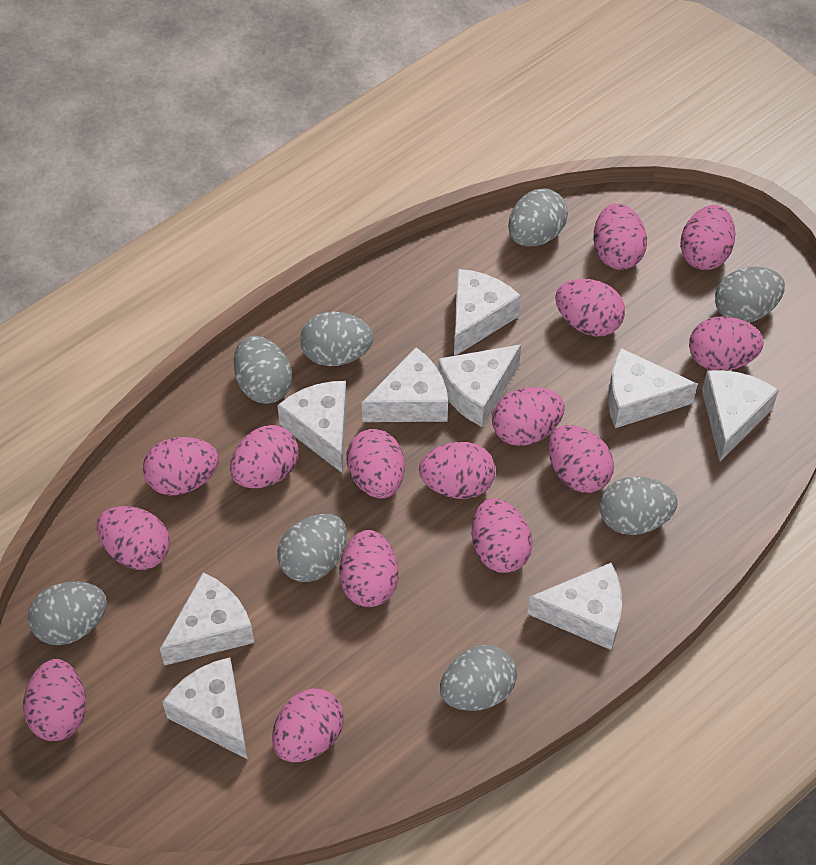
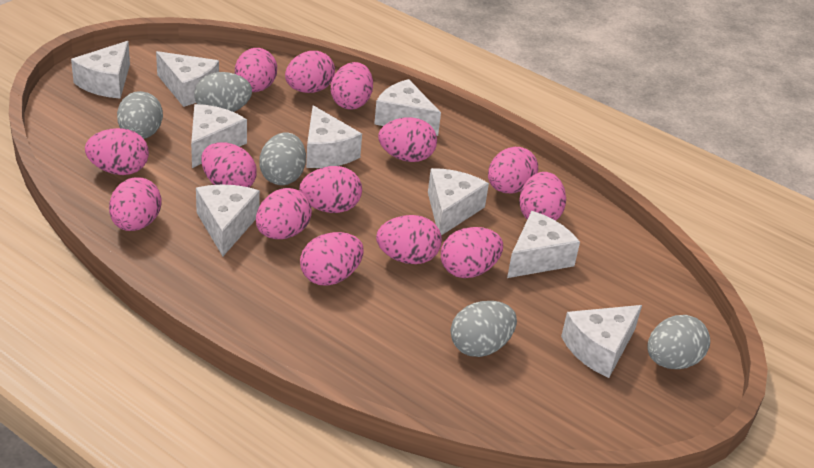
grey egg: [28,581,107,645] [234,336,292,404] [277,514,347,582] [300,312,374,366] [440,645,517,711] [508,188,568,247] [600,476,678,535] [715,267,785,322] = 8 -> [117,91,163,139] [194,72,252,112] [259,132,306,185] [451,301,517,357] [648,315,710,369] = 5
pink egg: [23,659,86,741] [97,506,170,570] [143,437,219,496] [230,425,299,488] [272,689,344,762] [339,530,398,607] [346,429,405,499] [419,442,495,499] [472,498,533,573] [492,387,565,446] [548,425,614,493] [555,279,625,337] [593,203,647,270] [680,205,735,270] [689,316,764,371] = 15 -> [85,128,149,175] [109,177,162,231] [201,142,257,188] [235,48,277,92] [256,188,312,239] [285,51,335,93] [299,166,362,213] [300,232,364,286] [331,62,373,110] [376,215,442,264] [378,117,437,162] [441,227,503,278] [488,147,538,193] [519,172,566,221] = 14

